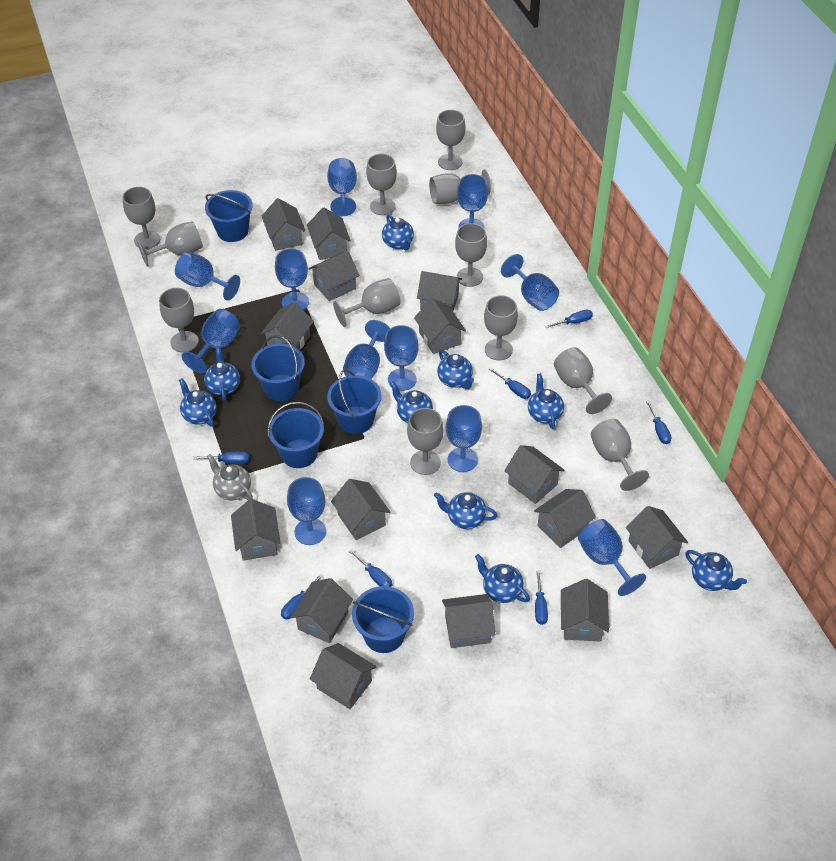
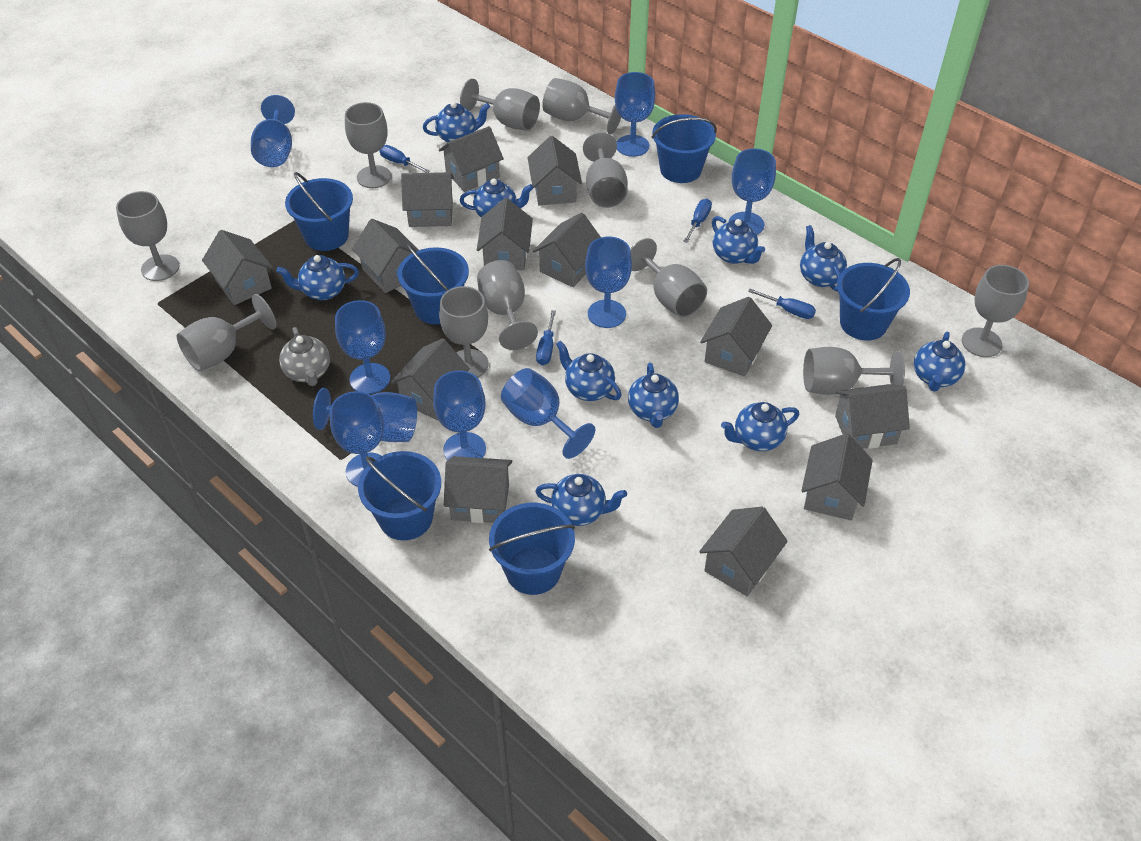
blue bucket: [205,190,253,242] [251,335,305,401] [268,402,324,468] [327,369,382,434] [352,586,414,653] = 5 -> [285,172,353,251] [358,451,441,540] [398,244,469,324] [489,503,575,595] [652,114,717,183] [837,258,910,340] = 6
blue goblet: [175,252,240,301] [182,309,240,373] [275,248,309,310] [287,477,326,545] [327,158,357,216] [343,320,390,379] [384,325,419,391] [446,405,482,472] [457,174,488,228] [501,254,559,311] [578,519,646,596] = 11 -> [251,95,295,167] [313,388,417,442] [330,391,384,487] [335,300,390,394] [433,370,486,460] [501,368,595,459] [585,237,632,328] [615,72,655,157] [729,149,776,235] = 9
blue screwdriver: [193,452,249,464] [281,574,323,620] [349,549,392,587] [489,367,531,399] [535,570,548,625] [545,309,593,328] [646,401,671,444] = 7 -> [379,145,430,173] [536,310,556,365] [683,199,712,243] [748,289,816,319] = 4
blue teapot: [179,378,217,427] [204,346,240,401] [382,214,414,250] [390,381,433,423] [434,492,498,529] [437,349,474,389] [475,554,530,603] [528,373,564,429] [685,550,747,591] = 9 -> [276,255,359,300] [423,102,490,142] [460,178,533,217] [535,474,627,526] [556,341,622,401] [628,363,679,428] [712,216,765,264] [721,402,799,451] [800,225,847,291] [914,332,965,392] = 10
grey goblet: [123,187,160,249] [137,221,203,267] [159,288,199,352] [333,278,401,327] [366,154,397,215] [407,408,444,475] [429,169,491,204] [436,110,465,170] [455,223,487,287] [484,295,518,360] [554,347,612,414] [591,419,649,491] = 12 -> [116,191,179,281] [177,294,276,371] [345,102,391,188] [439,286,489,377] [460,79,540,131] [477,260,538,350] [542,78,621,134] [583,132,628,208] [630,238,707,317] [803,347,905,395] [962,265,1029,357] = 11
grey house: [231,499,281,561] [261,301,314,350] [262,198,305,251] [290,578,353,643] [307,208,351,260] [308,251,359,301] [310,643,377,709] [331,479,390,540] [414,298,466,354] [417,271,462,311] [442,594,495,648] [504,445,564,504] [534,489,596,548] [561,579,609,641] [626,506,688,569] = 15 -> [202,230,273,305] [352,219,419,293] [390,338,470,420] [401,172,454,227] [439,126,504,192] [444,456,512,523] [477,198,533,270] [528,136,582,205] [533,213,601,287] [699,507,788,596] [700,297,772,377] [801,434,873,520] [835,384,910,449] = 13

